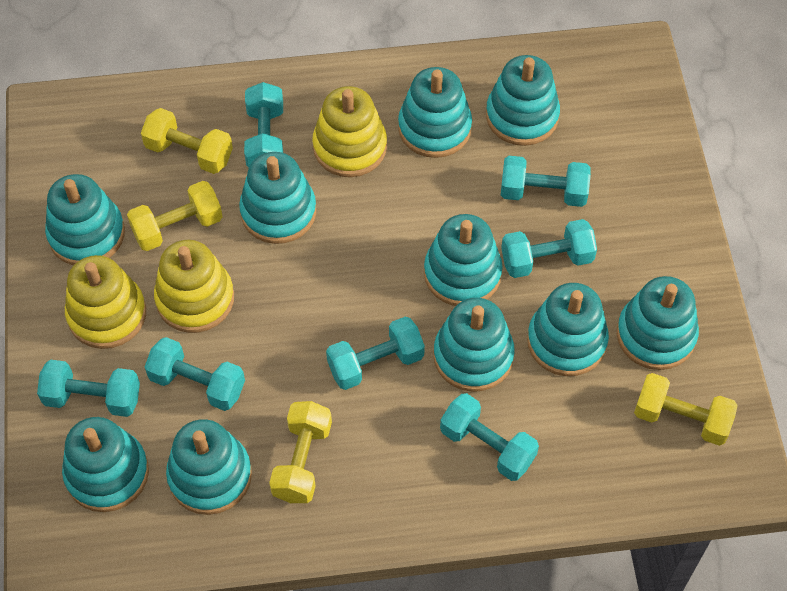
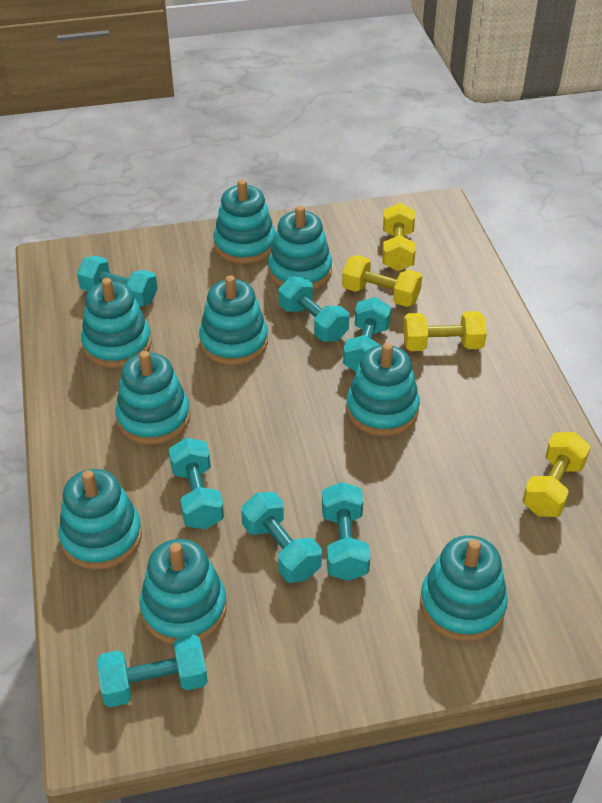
turquoise stacking toy: [45,174,125,265] [62,417,149,512] [166,419,252,515] [239,152,316,244] [398,67,472,158] [424,214,503,306] [433,298,515,392] [486,55,560,146] [527,283,609,376] [617,276,699,370] = 10 -> [59,469,142,570] [81,278,152,368] [115,351,190,445] [140,539,227,644] [199,275,268,365] [213,180,276,264] [268,206,332,290] [346,343,420,436] [420,535,508,641] = 9
yellow stacking toy: [65,255,146,349] [154,240,234,333] [312,86,387,177] = 3 -> none = 0

